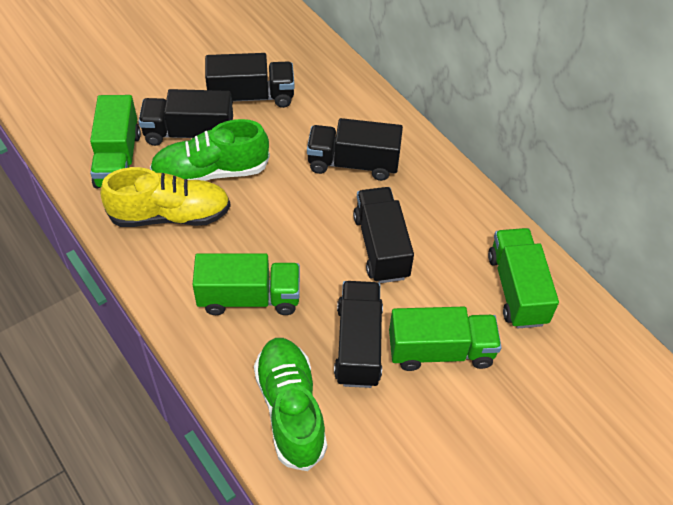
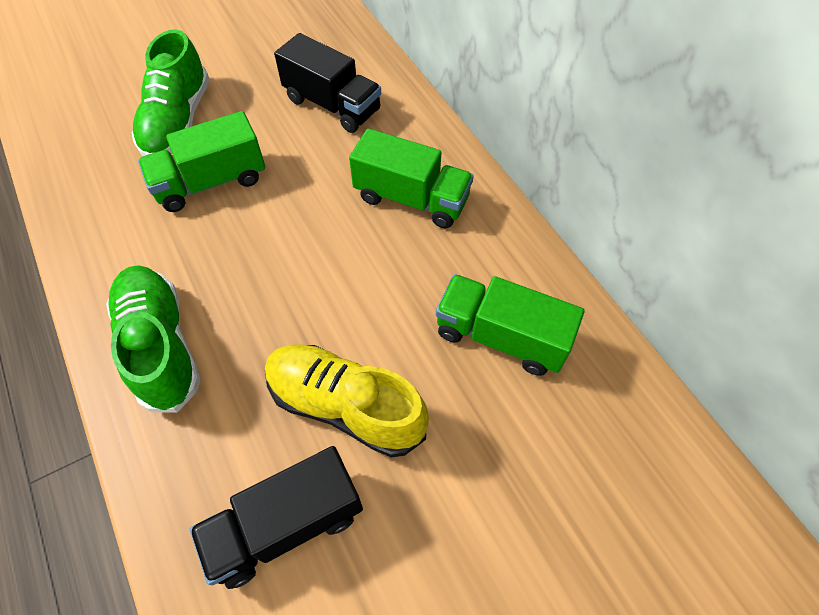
black truck: [138,89,233,146] [205,53,295,108] [307,118,403,181] [334,281,383,388] [353,187,414,283] = 5 -> [190,446,363,589] [274,33,381,133] = 2
green truck: [90,95,141,188] [192,253,300,315] [389,307,502,371] [488,228,559,328] = 4 -> [138,111,265,212] [349,128,474,228] [436,274,584,376] = 3

